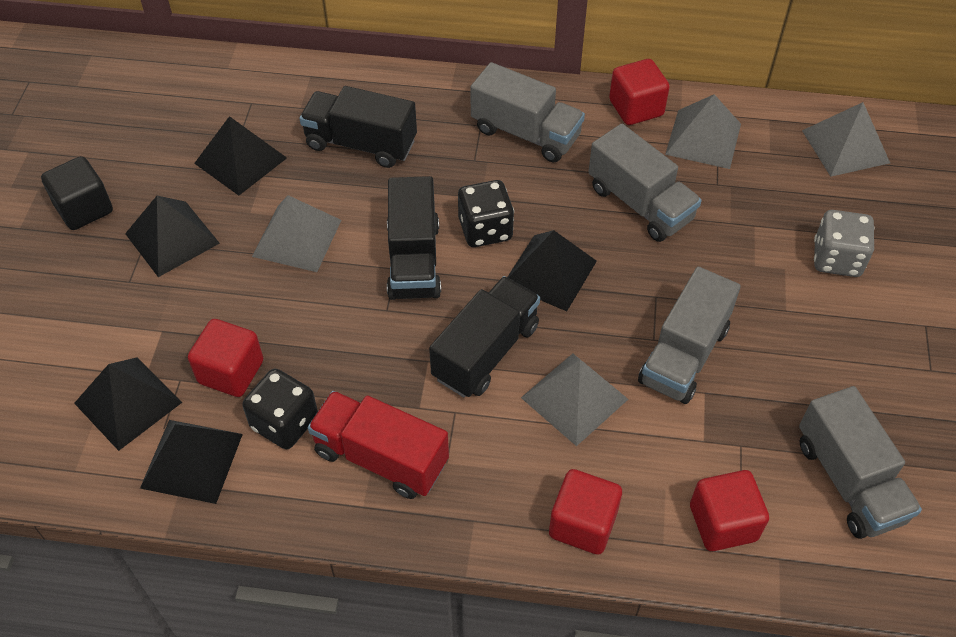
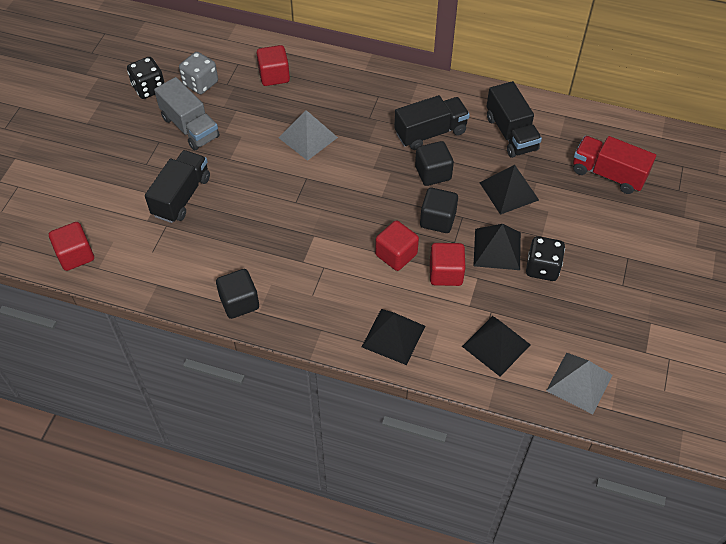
black cube: [41,156,113,230] = 1 -> [216,269,259,319] [415,141,454,186] [420,188,458,233] = 3
black pyramid: [74,357,182,451] [125,196,220,277] [140,420,243,504] [194,116,287,196] [508,230,597,311] = 5 -> [362,309,425,365] [462,316,531,376] [473,224,521,270] [480,165,539,215] = 4
grey pyramid: [252,195,341,272] [521,353,628,446] [665,94,741,169] [802,102,890,177] = 4 -> [279,110,338,161] [546,352,612,414] = 2
grey truck: [470,62,585,162] [589,124,702,242] [638,267,741,404] [799,386,922,539] = 4 -> [154,77,220,150] = 1

